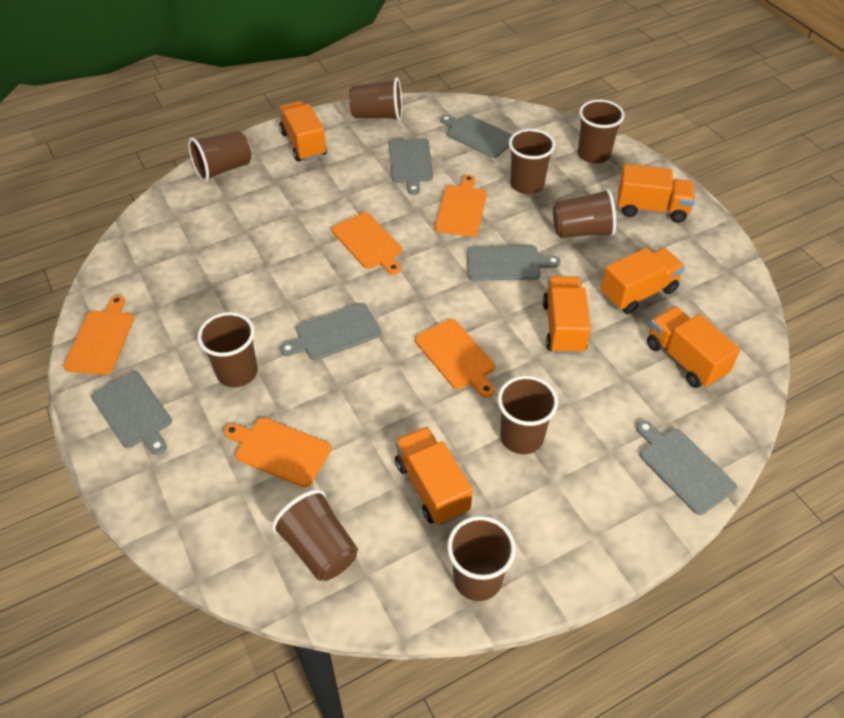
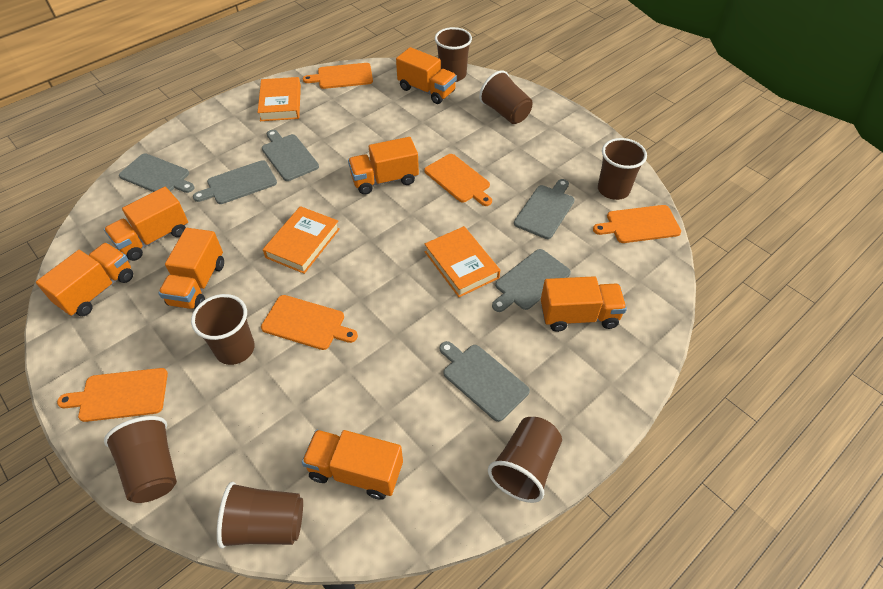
brown cup: [188,130,251,182] [197,312,258,387] [272,489,358,581] [349,77,402,121] [447,516,516,601] [497,376,558,454] [509,129,555,194] [553,188,616,238] [578,100,625,163] = 9 -> [104,416,177,503] [191,294,255,365] [217,482,303,549] [435,27,472,82] [479,70,533,124] [488,417,562,503] [598,138,647,200] = 7
orange book: none = 0 -> [258,77,301,121] [263,206,340,274] [425,226,500,297] = 3
orange truck: [278,101,327,162] [395,427,472,525] [542,276,591,355] [601,248,685,314] [618,164,695,223] [647,306,741,388] = 6 -> [36,243,133,316] [104,187,188,261] [158,228,224,309] [302,430,403,500] [348,137,419,195] [396,47,457,104] [541,276,627,332] = 7

